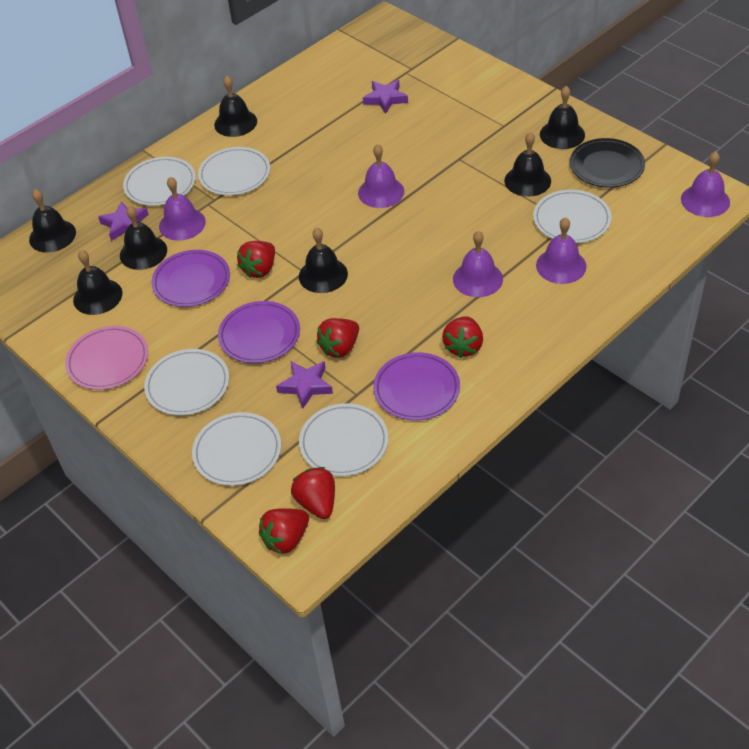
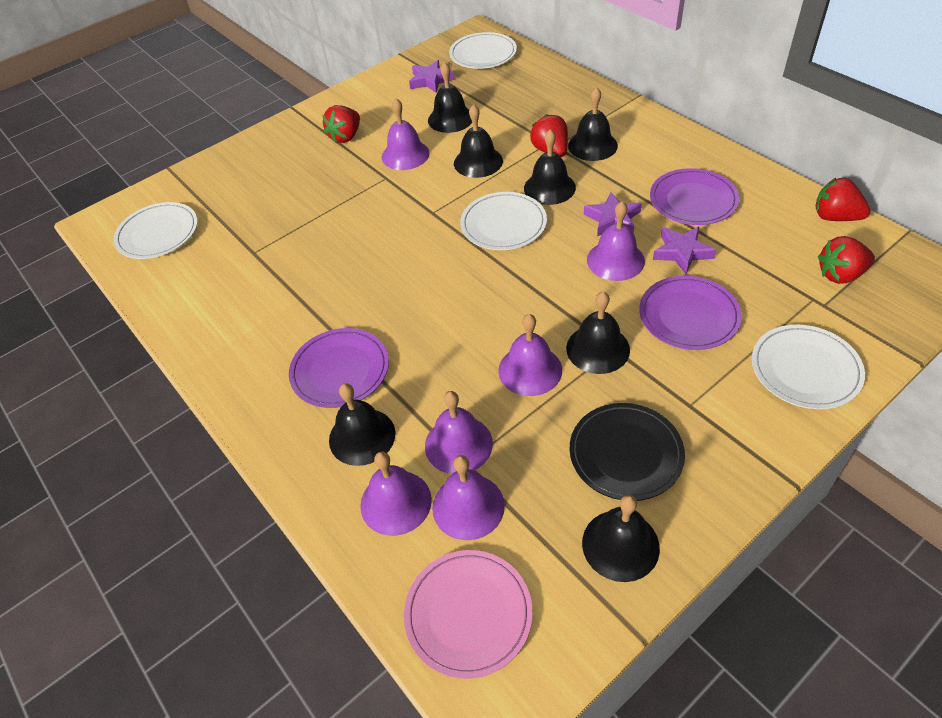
purple bell: [159,177,206,241] [358,144,404,208] [453,231,503,297] [536,217,586,284] [681,151,730,217] = 5 -> [360,451,432,536] [382,98,430,170] [425,391,493,474] [432,455,505,540] [498,314,562,396] [587,201,645,281] = 6
red strawberry: [237,241,275,278] [259,508,309,554] [291,467,335,519] [316,318,359,358] [442,316,483,358] = 5 -> [322,105,360,143] [530,114,568,157] [815,178,871,221] [818,236,875,284] = 4
white plate: [123,157,196,206] [144,349,229,415] [192,412,281,486] [198,147,270,195] [299,403,388,476] [533,190,612,243] = 6 -> [113,202,198,259] [449,32,517,69] [460,192,547,250] [752,325,865,409] = 4

